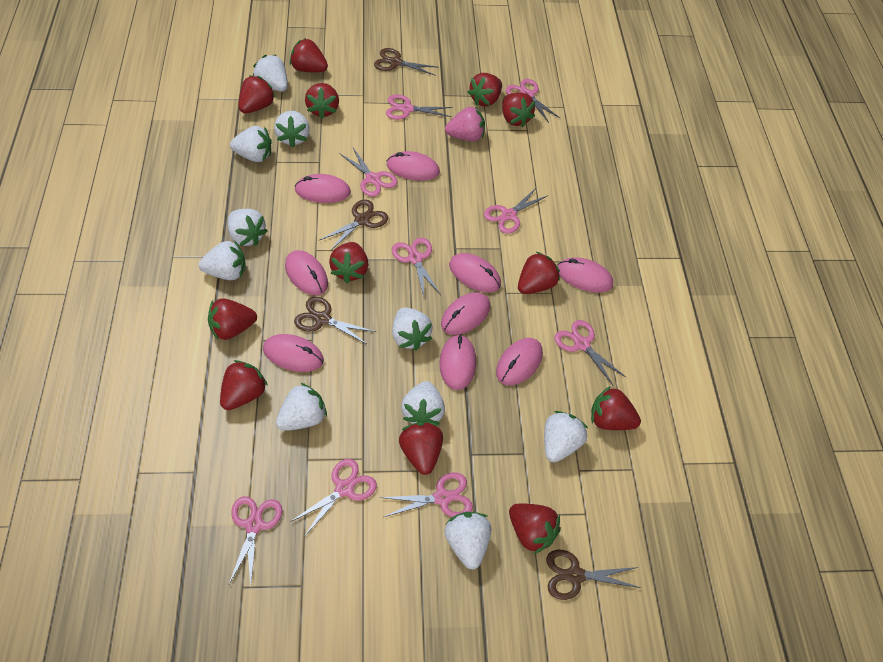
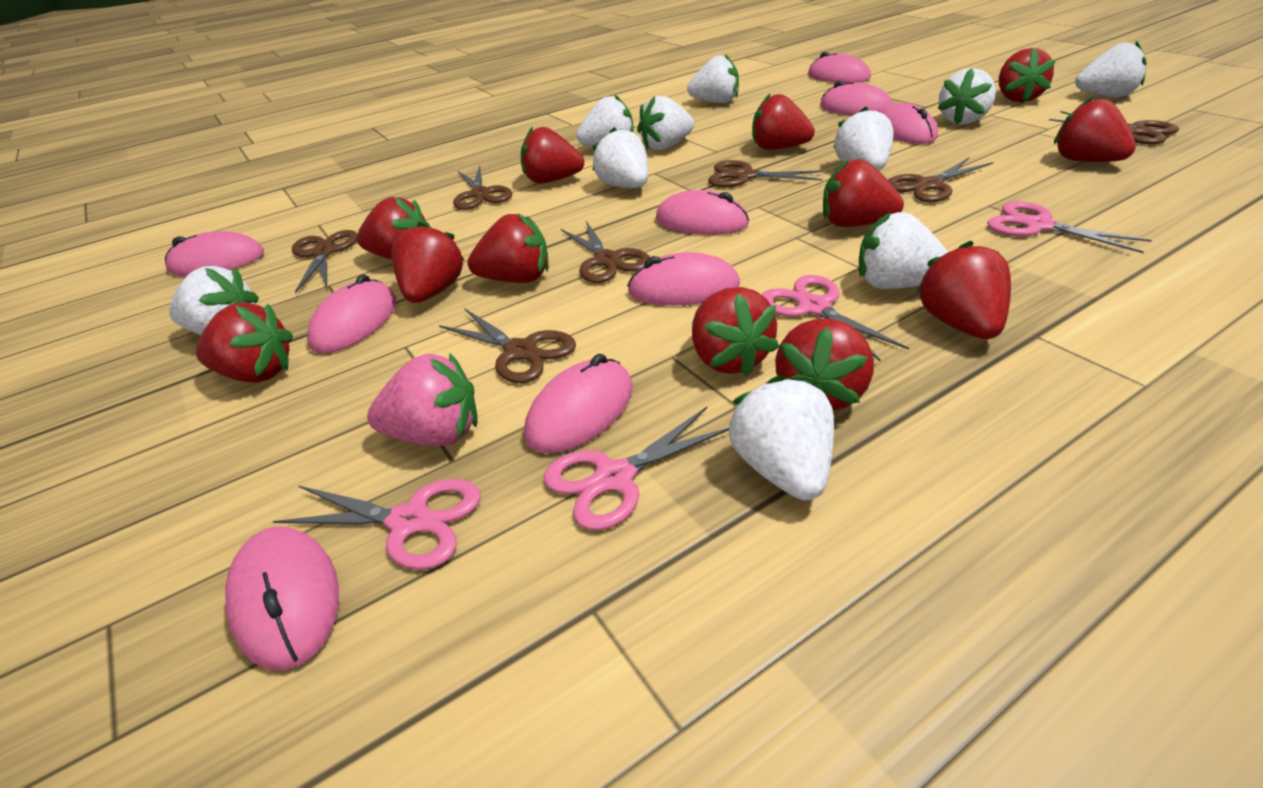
brown scissors: [294,297,376,345] [320,200,388,251] [374,48,439,75] [546,550,641,600] = 4 -> [292,230,357,293] [439,308,576,383] [453,165,513,210] [561,221,650,283] [708,160,824,187] [888,157,993,202] [1049,111,1179,144] = 7
pink scissors: [228,496,282,587] [290,459,377,537] [339,146,398,197] [380,472,473,517] [386,94,453,120] [392,238,441,296] [484,187,549,234] [506,79,561,123] [554,320,627,385] = 9 -> [273,479,481,570] [544,407,729,530] [762,275,909,361] [987,201,1152,253] = 4

